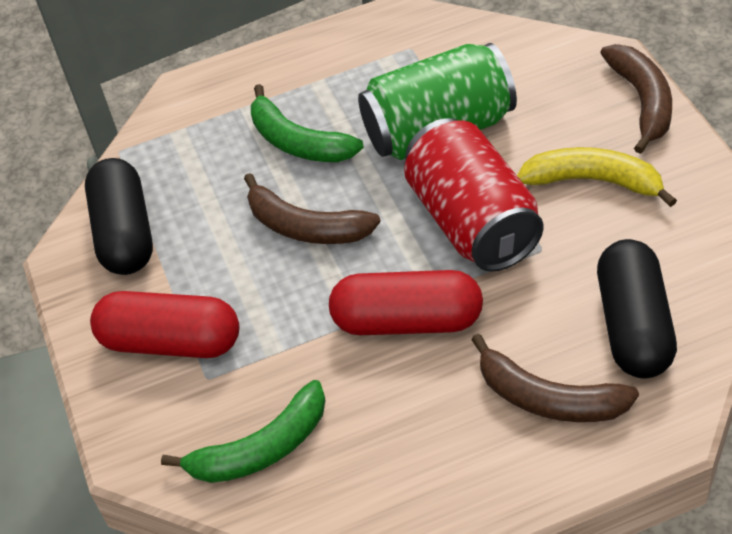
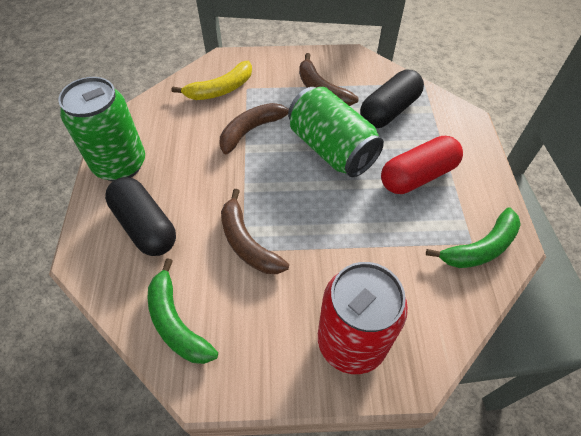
green can: [358,43,517,160] = 1 -> [58,77,145,181] [288,87,384,177] = 2
red capsule: [90,291,239,358] [329,270,483,335] = 2 -> [381,136,463,194] = 1

